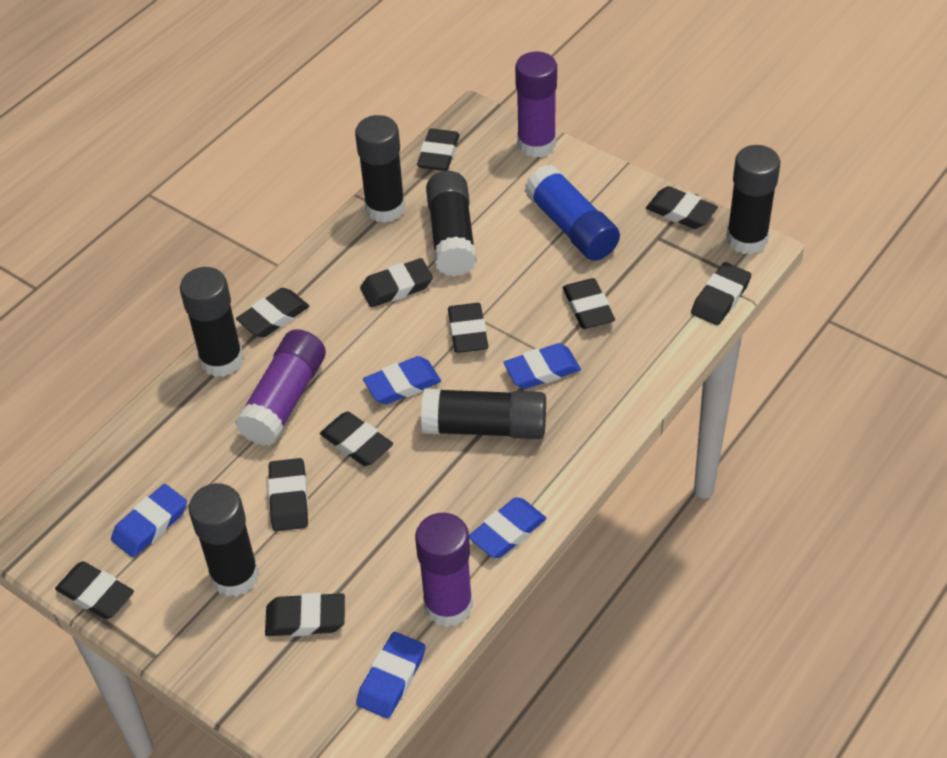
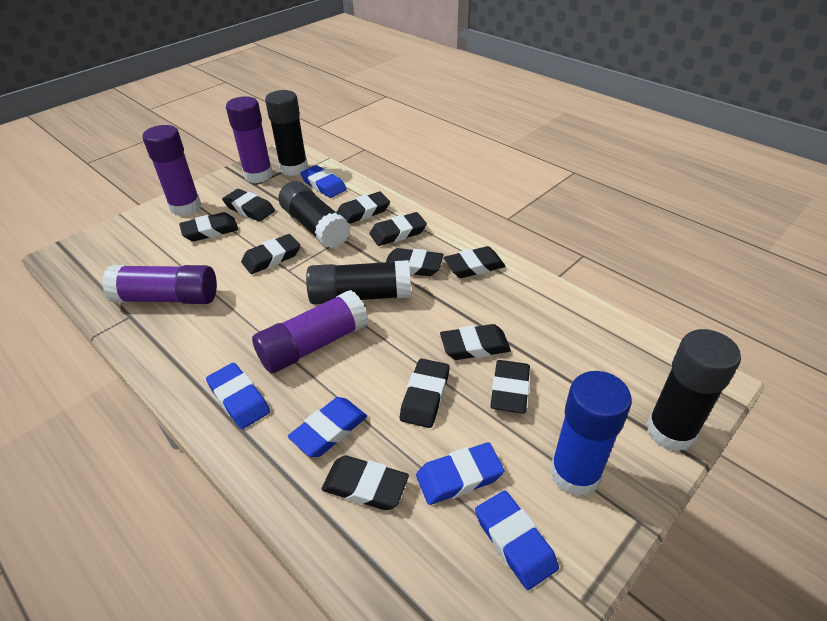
black glue stick: [180,267,243,377] [189,483,259,597] [355,115,405,223] [421,388,546,439] [426,171,477,276] [726,145,780,254] = 6 -> [265,90,308,176] [278,181,350,249] [306,260,411,304] [646,329,741,452] = 4
purple glue stick: [235,329,326,446] [415,513,473,627] [515,51,557,158] = 3 -> [102,265,217,304] [142,125,201,216] [226,96,273,183] [252,290,368,373] = 4

